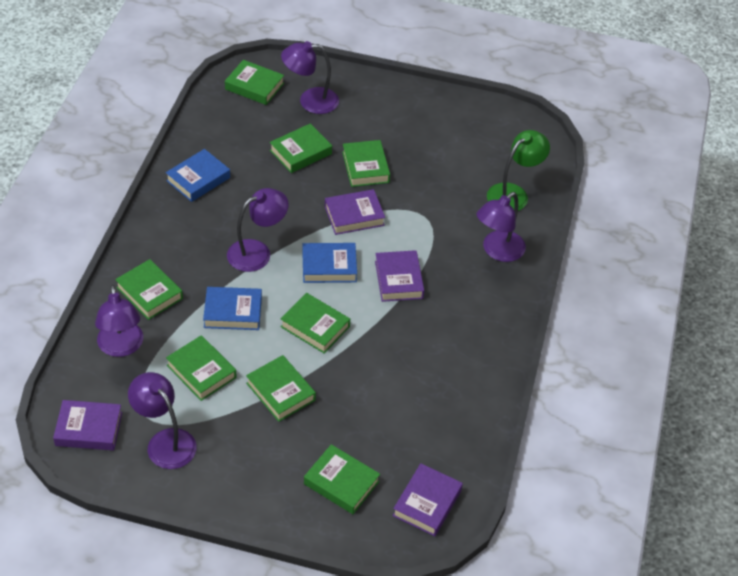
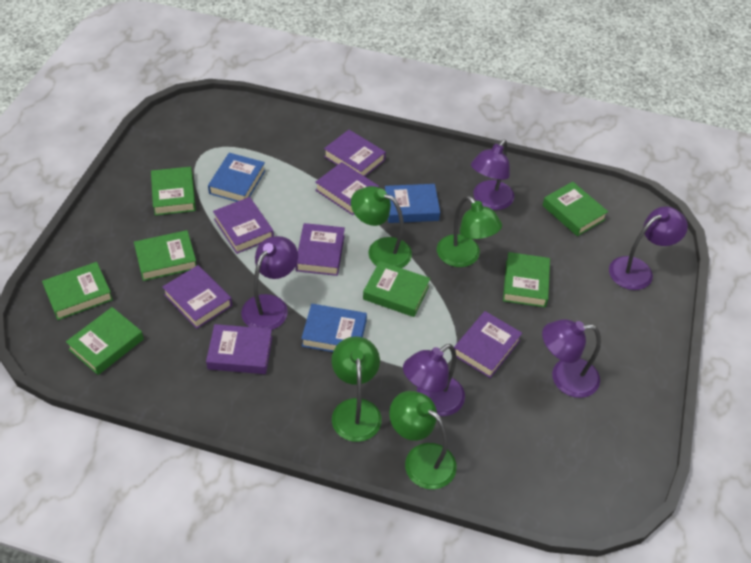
green book: [115,259,183,320] [166,335,237,401] [225,60,284,105] [246,355,316,422] [270,124,332,173] [280,293,350,354] [304,444,380,514] [342,140,390,187] = 8 -> [42,262,113,320] [66,307,144,375] [134,230,197,281] [151,167,196,216] [363,261,430,317] [503,252,550,307] [542,182,608,236] = 7
green lamp: [487,130,550,211] = 1 -> [332,336,382,442] [351,186,412,268] [389,391,457,489] [437,196,502,267] = 4
purple book: [53,400,122,450] [325,189,385,235] [375,250,424,302] [393,463,463,536] = 4 -> [162,265,232,329] [206,324,272,374] [213,197,274,254] [295,223,345,276] [315,162,379,215] [324,130,386,176] [454,311,522,378] = 7

